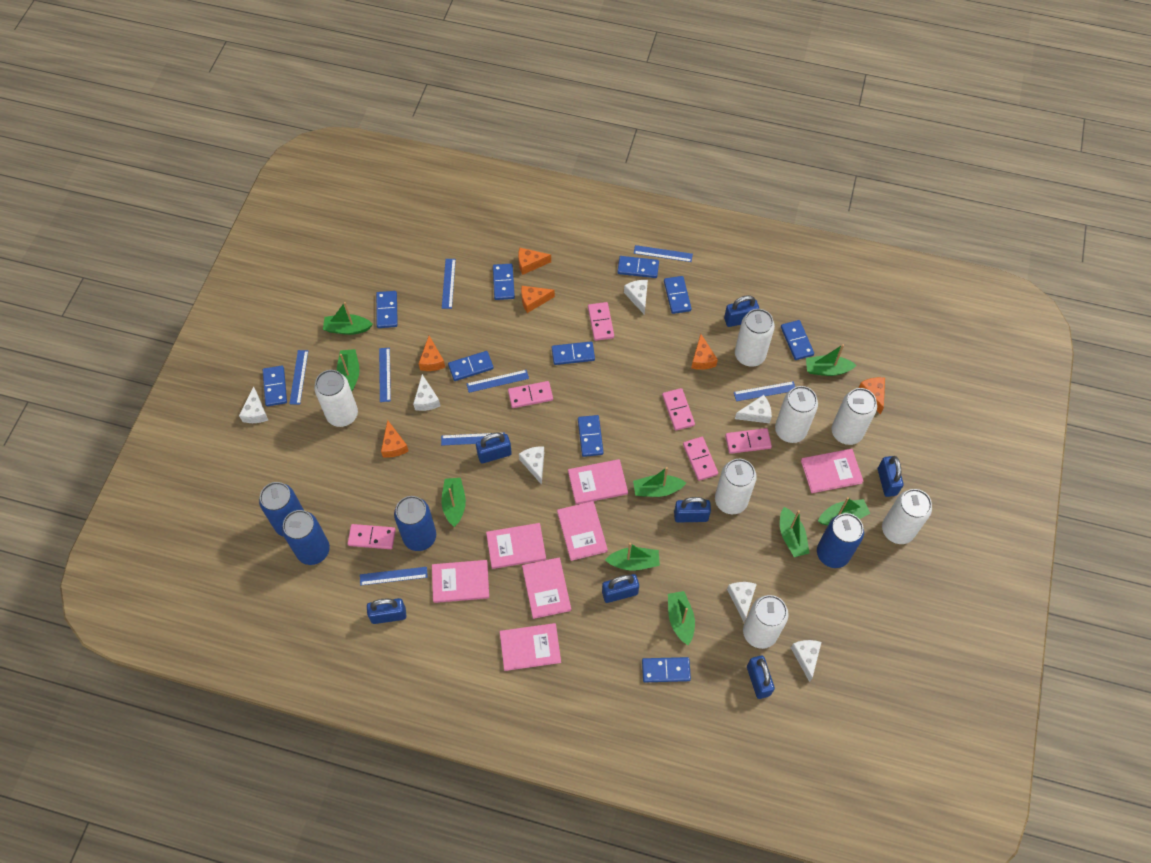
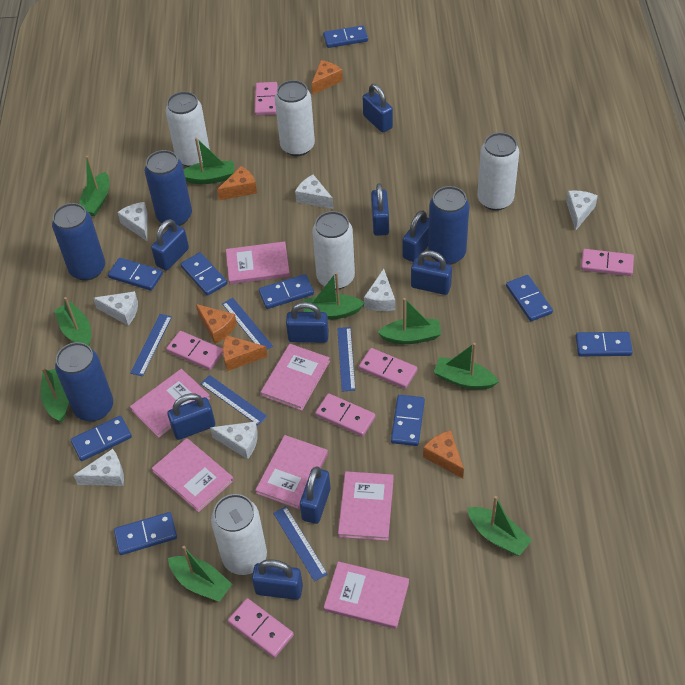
blue domino: [263,366,287,406] [376,291,398,328] [448,351,494,381] [493,264,515,300] [552,341,595,365] [578,415,604,457] [617,256,659,278] [642,657,691,682] [664,276,692,314] [781,320,814,360] = 10 -> [71,416,132,461] [108,258,163,291] [114,512,177,555] [180,252,227,296] [259,274,314,309] [323,25,368,48] [391,395,425,446] [506,275,553,321] [576,332,633,356] = 9
blue padlock: [367,598,406,624] [476,433,512,463] [602,574,639,603] [674,497,711,522] [724,295,759,327] [747,656,775,699] [878,456,904,497] = 7 -> [151,219,189,271] [167,393,215,440] [252,559,303,600] [286,302,329,343] [300,466,331,524] [363,84,393,133] [371,183,389,236] [403,210,429,262] [411,250,452,295] = 9
blue ruler: [289,350,308,405] [360,567,428,586] [379,348,391,402] [441,432,505,446] [442,259,456,309] [466,370,529,393] [634,245,693,262] [734,381,795,401] = 8 -> [130,314,172,376] [200,375,268,426] [222,298,273,349] [273,506,328,582] [337,327,356,392] = 5
orange cheese: [381,420,409,458] [419,336,445,371] [518,248,551,275] [521,286,555,313] [691,334,718,370] [858,377,885,414] = 6 -> [196,304,237,344] [217,166,257,200] [223,335,268,371] [312,60,343,95] [423,430,464,479] = 5
white can: [314,370,358,427] [715,459,757,514] [735,309,775,367] [743,595,788,649] [775,386,818,443] [832,388,877,445] [882,489,932,544] = 7 -> [165,91,210,167] [211,494,267,575] [275,80,315,156] [312,211,355,290] [477,132,519,211] = 5

